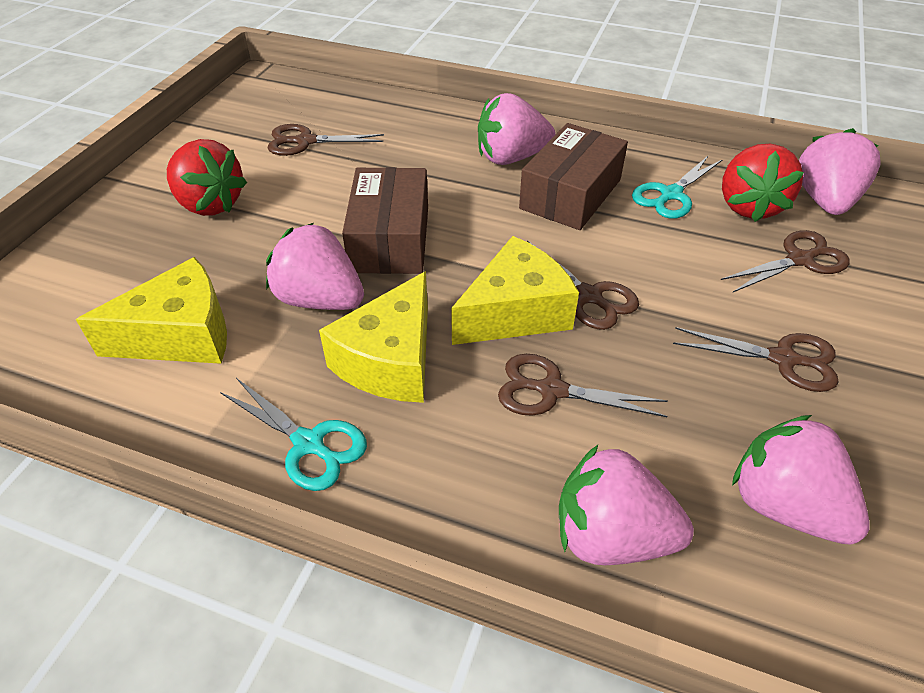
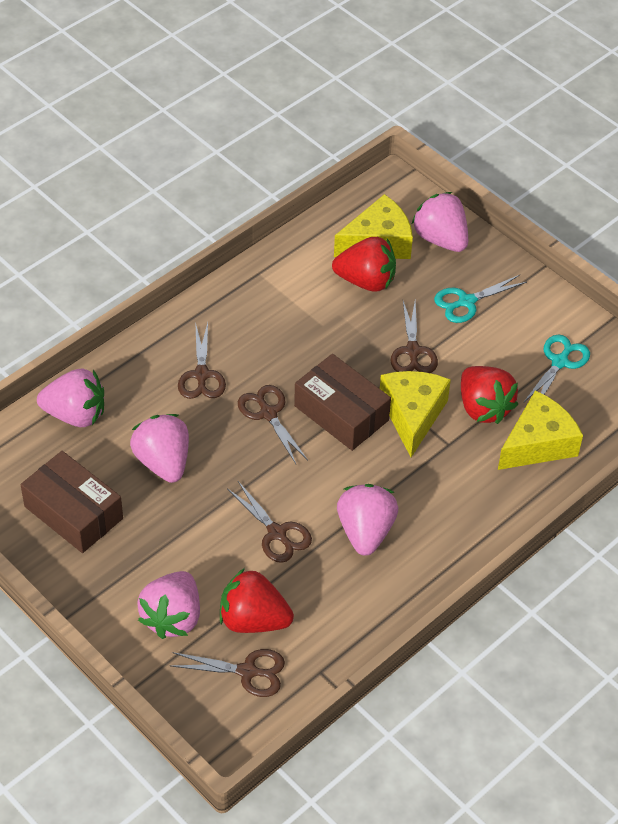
red strawberry: [167,139,247,216] [722,144,804,222] = 2 -> [220,568,294,633] [332,237,396,292] [461,366,518,424] = 3

